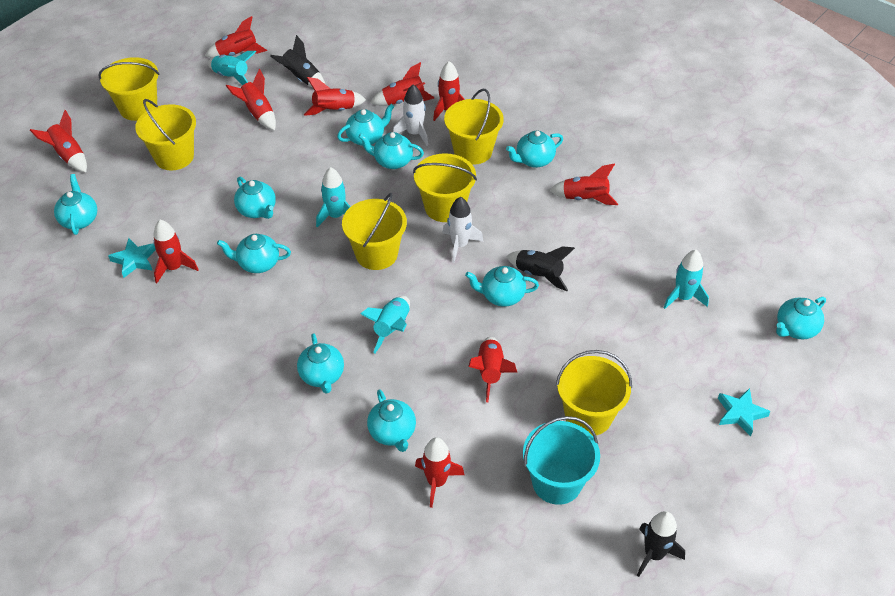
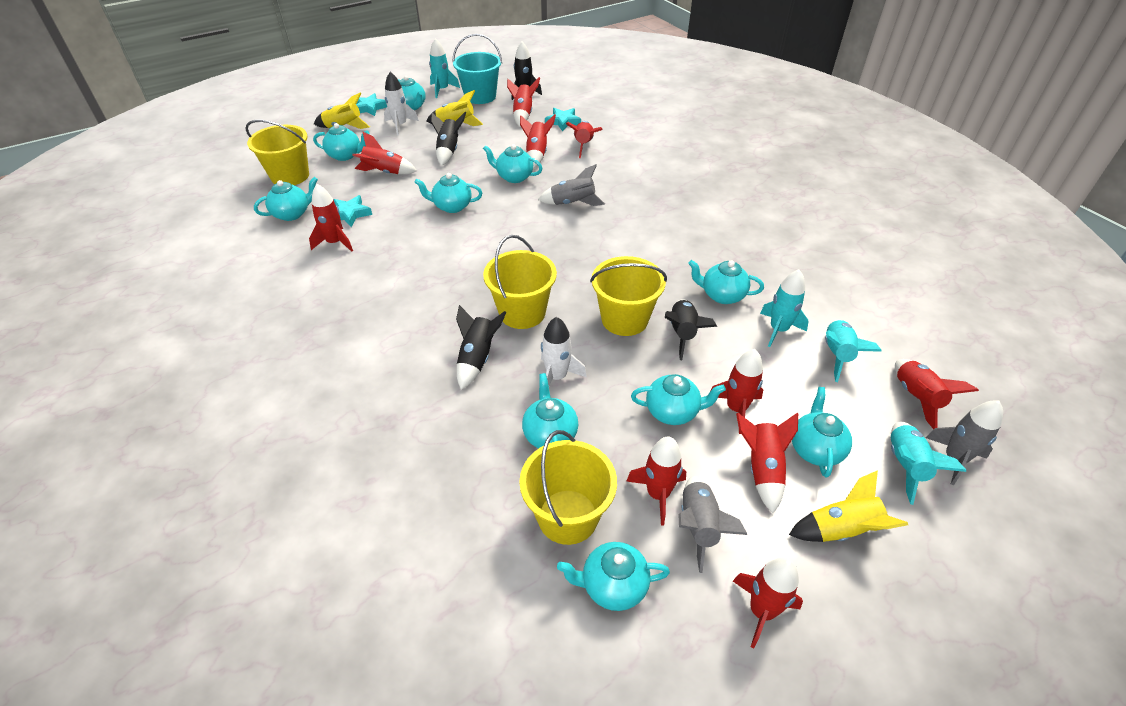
black rocket: [270,35,326,87] [507,246,575,291] [637,511,685,577] = 3 -> [431,112,466,166] [456,305,506,389] [511,42,542,100] [665,299,717,360] = 4
grey rocket: none = 0 -> [538,164,605,206] [678,476,747,573] [925,401,1003,485] = 3
turquoise star: [108,238,156,278] [718,388,771,437] = 2 -> [333,195,372,227] [356,93,387,116] [545,108,581,131] = 3
yellow bucket: [98,57,160,121] [135,99,196,170] [342,193,407,270] [413,153,477,222] [444,89,504,165] [556,350,632,436] = 6 -> [245,120,309,185] [483,235,557,329] [519,430,617,545] [590,256,667,336] = 4
yellow rocket: none = 0 -> [314,92,370,129] [426,90,483,126] [789,470,908,542] = 3

